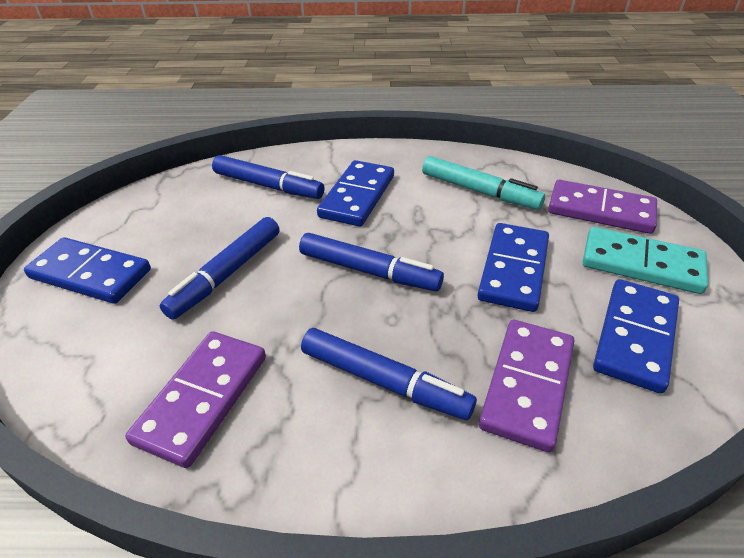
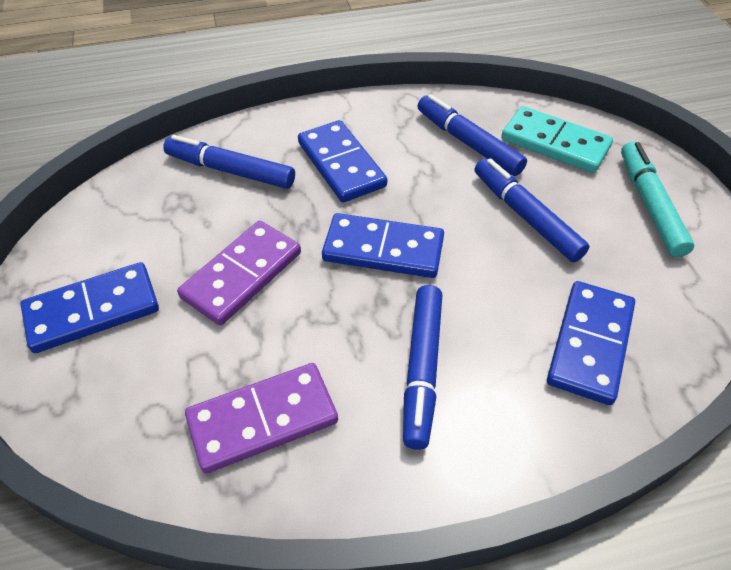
purple domino: [125,331,266,468] [479,320,574,452] [548,180,657,234] = 3 -> [177,221,301,325] [185,363,338,474] = 2

